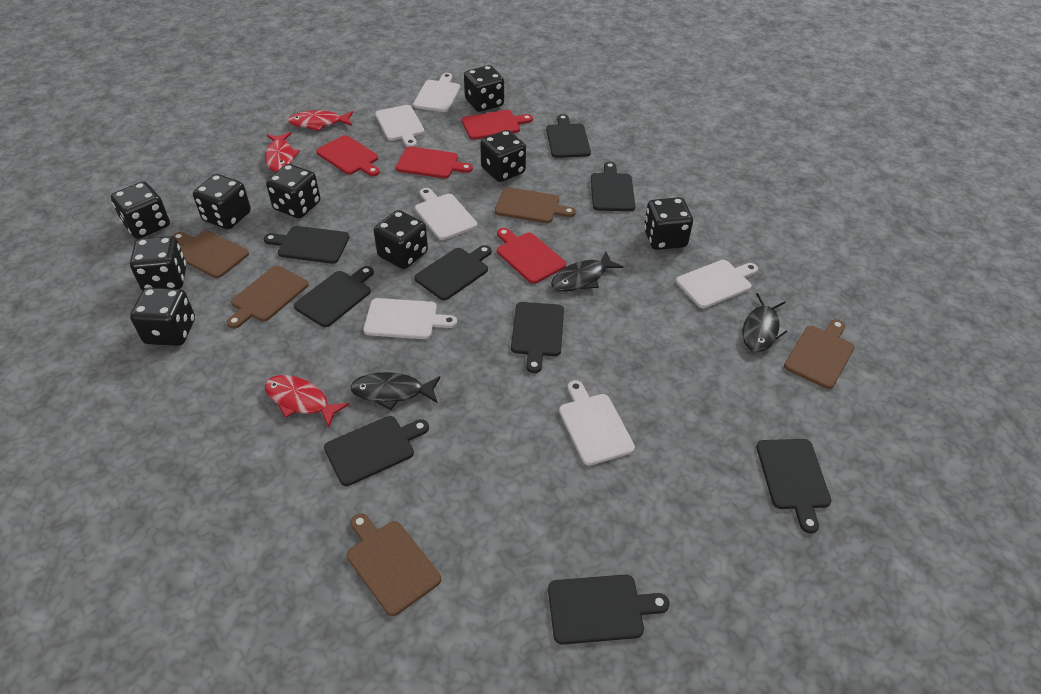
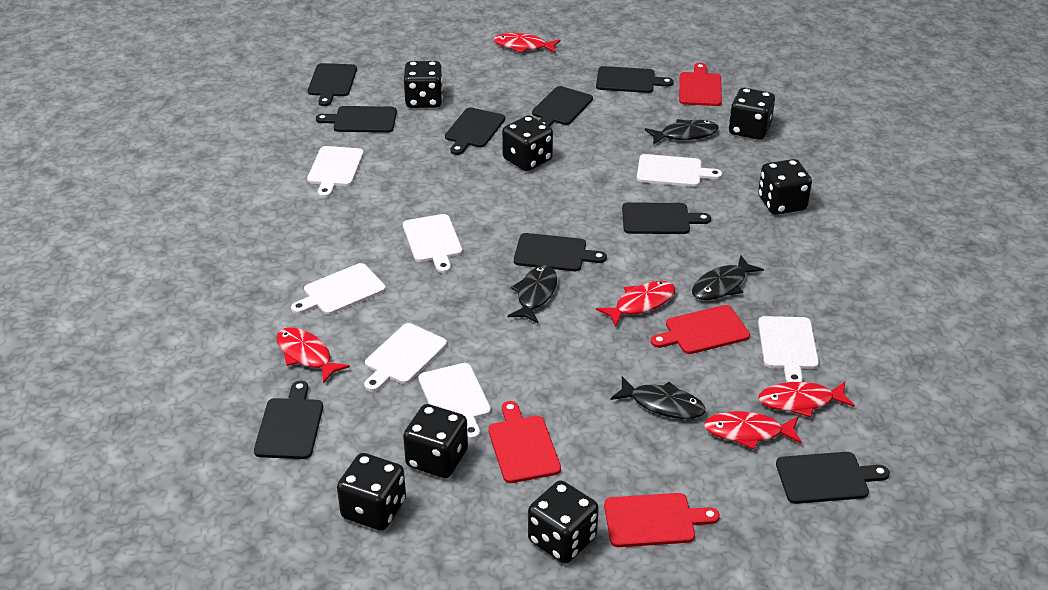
black dice: [111,182,170,239] [130,236,186,291] [130,288,195,346] [193,174,251,229] [266,164,320,218] [374,210,428,269] [464,65,504,112] [480,130,526,182] [644,197,693,250] = 9 -> [337,453,406,531] [403,404,468,478] [404,61,443,108] [502,115,553,171] [528,480,599,564] [729,88,775,140] [758,159,812,215] = 7
black fish: [350,372,441,410] [551,251,623,292] [742,293,787,352] = 3 -> [507,265,557,323] [610,377,706,419] [645,119,719,145] [692,255,764,300] = 4
brown cutting board: [172,231,249,278] [227,266,309,329] [347,513,441,616] [495,187,576,223] [784,319,855,389] = 5 -> none = 0
red fish: [265,132,300,172] [265,375,349,427] [288,110,353,131] = 3 -> [276,327,350,384] [493,33,561,53] [596,281,675,327] [704,411,802,450] [759,382,855,418] = 5
white cutting board: [363,298,457,339] [375,105,425,147] [413,73,460,112] [415,188,477,240] [559,380,635,466] [676,260,758,308] = 6 -> [291,263,386,315] [307,146,364,198] [364,323,447,392] [403,214,462,273] [418,363,491,440] [637,154,722,187] [758,316,819,382] = 7

